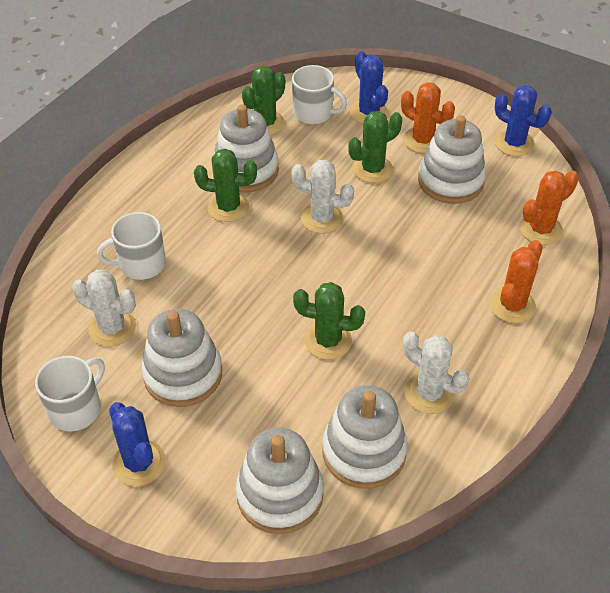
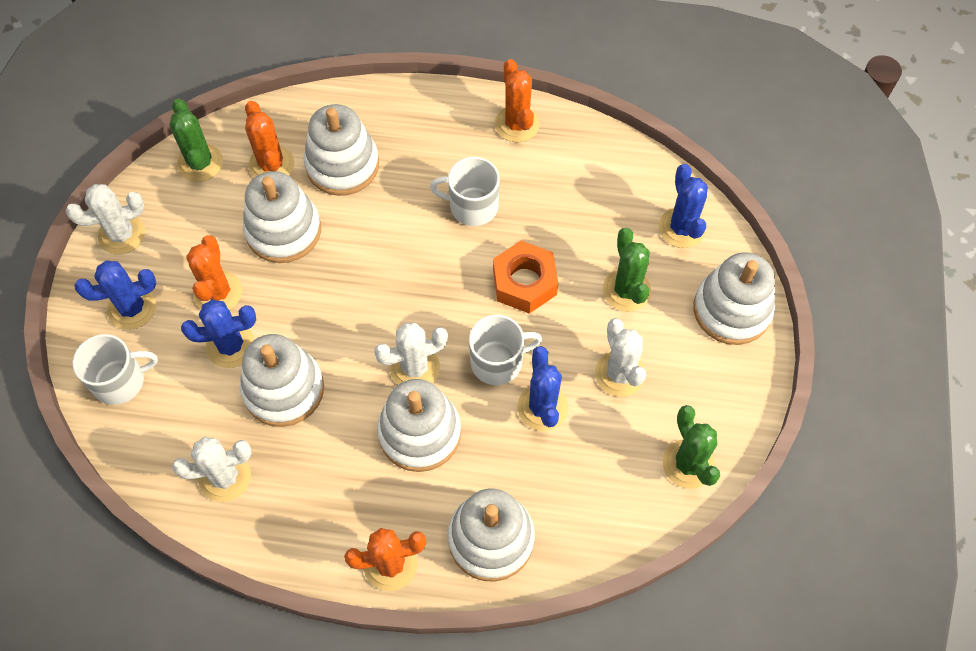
blue cactus: [109,402,166,486] [350,51,388,124] [495,85,552,156] = 3 -> [74,260,156,330] [181,299,256,368] [517,346,568,431] [659,164,708,248] = 4
green cactus: [194,148,257,222] [242,66,285,135] [293,282,365,360] [348,111,402,183] = 4 -> [169,99,223,182] [603,228,651,312] [663,405,720,489] = 3
orange cactus: [401,82,455,153] [489,240,543,323] [519,171,579,245] = 3 -> [186,235,242,310] [245,101,294,178] [344,528,426,591] [495,59,540,142] = 4
orange nut: none = 0 -> [493,241,558,314] = 1
white cactus: [72,270,136,346] [292,160,354,234] [403,331,469,414] = 3 -> [66,184,145,255] [172,436,252,502] [374,323,448,385] [595,318,646,397] = 4
white stacking toy: [141,309,222,407] [214,104,279,193] [236,428,324,534] [322,385,408,489] [418,115,486,204] = 5 -> [240,334,324,427] [243,171,321,263] [304,104,379,196] [377,379,461,472] [448,488,535,582] [693,252,775,345] = 6

